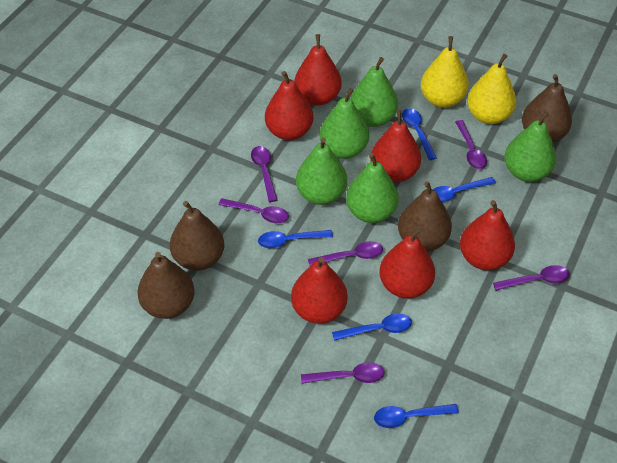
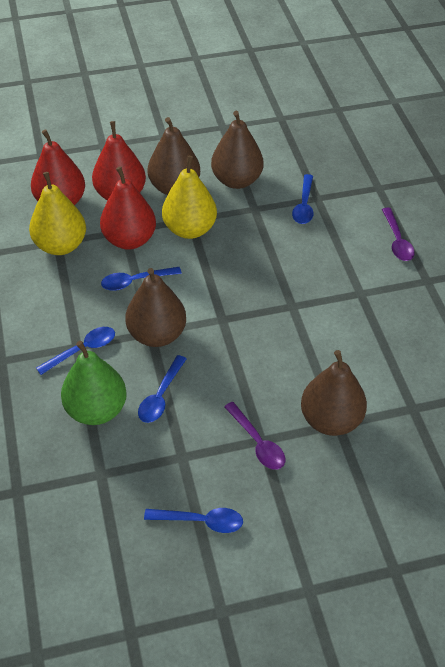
green pear: [296,138,347,205] [320,88,369,159] [346,153,399,223] [350,57,398,127] [504,111,556,182] = 5 -> [61,341,127,425] = 1
purple spoon: [218,198,289,223] [251,146,277,202] [301,362,385,384] [308,241,383,266] [455,120,487,169] [493,265,570,291] = 6 -> [224,402,285,470] [382,208,415,261] = 2
red pear: [265,71,313,140] [291,257,348,324] [294,34,342,106] [370,110,421,182] [379,228,435,299] [460,200,515,270] = 6 -> [31,129,85,205] [92,121,146,200] [100,167,156,250] = 3

